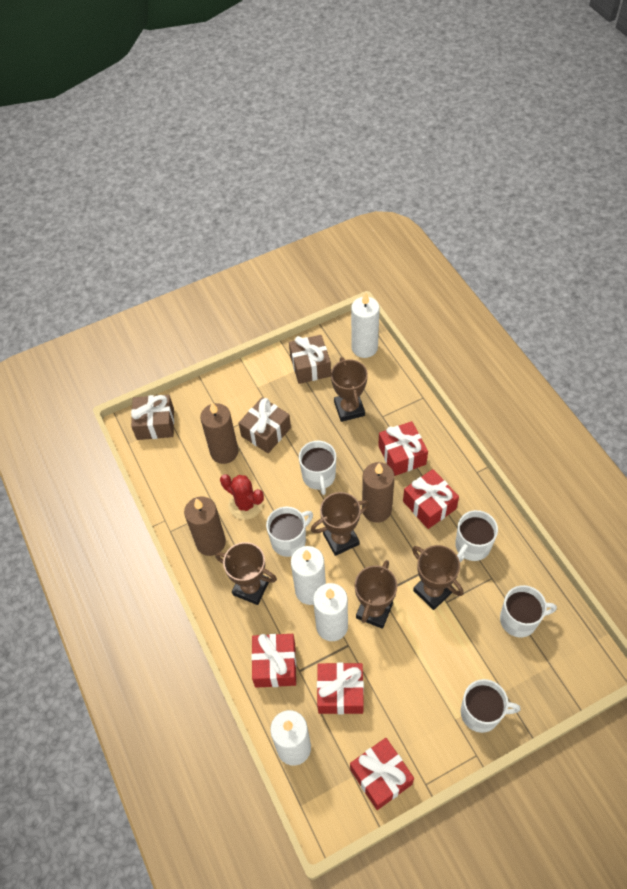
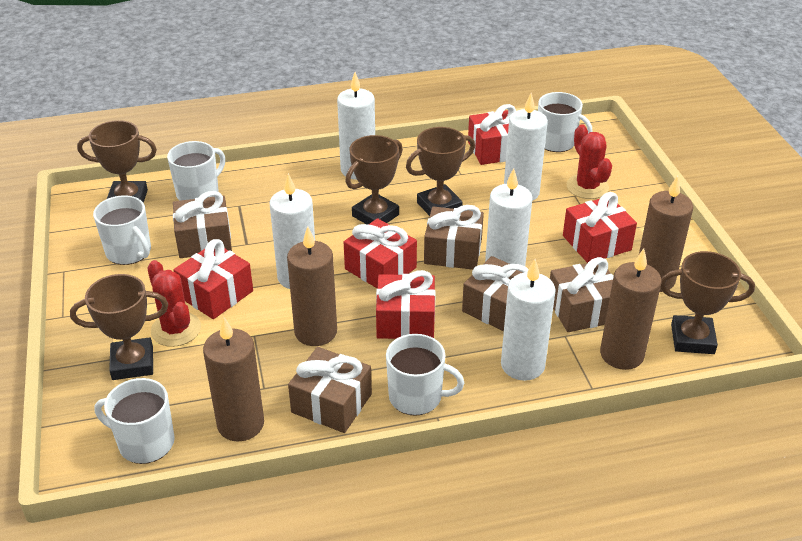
brown candle: [184,496,226,556] [200,402,238,464] [362,462,395,523] = 3 -> [203,317,264,442] [287,226,337,346] [600,248,661,370] [639,176,693,292] = 4
brown gift: [131,395,174,440] [239,398,291,453] [289,335,331,384] = 3 -> [173,191,232,258] [288,347,372,433] [424,205,484,270] [462,256,529,331] [550,257,614,332] = 5
red cactus: [220,474,264,520] = 1 -> [147,260,201,347] [566,124,612,199] = 2
white candle: [270,710,311,766] [291,546,326,605] [313,583,348,641] [351,292,380,358] = 4 -> [269,173,315,289] [337,72,375,180] [485,168,533,266] [501,259,556,381] [504,93,548,201] = 5

